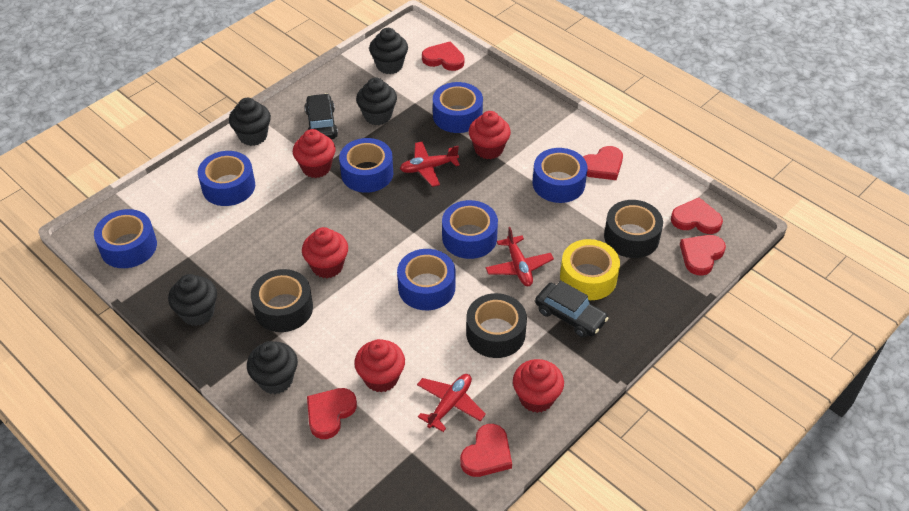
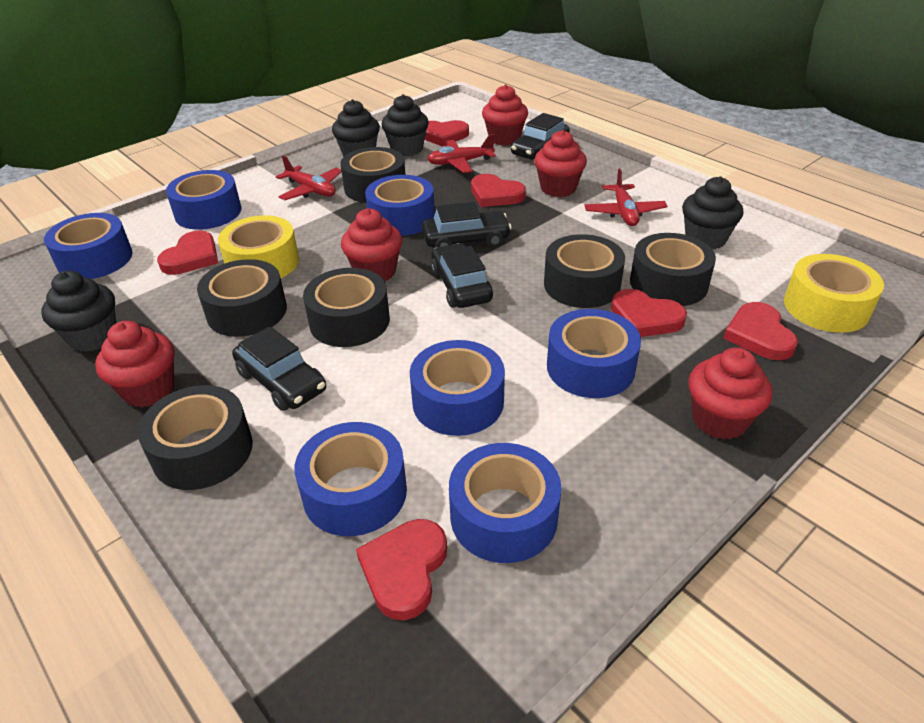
black car: [305,93,338,140] [535,281,609,338] = 2 -> [232,326,326,411] [422,202,512,248] [431,243,493,308] [511,113,570,159] = 4
black cupcake: [168,274,217,326] [229,98,271,146] [247,341,298,394] [356,78,397,125] [369,28,408,74] = 5 -> [41,271,116,352] [332,99,380,157] [382,94,429,156] [682,176,743,250] = 4
black tape: [251,269,313,332] [466,293,527,358] [604,200,663,258] = 3 -> [138,385,253,490] [197,259,287,337] [303,268,390,347] [340,147,405,203] [544,234,625,308] [630,233,716,306] = 6
yellow tape: [560,239,620,300] = 1 -> [218,215,299,278] [784,254,884,333] = 2

